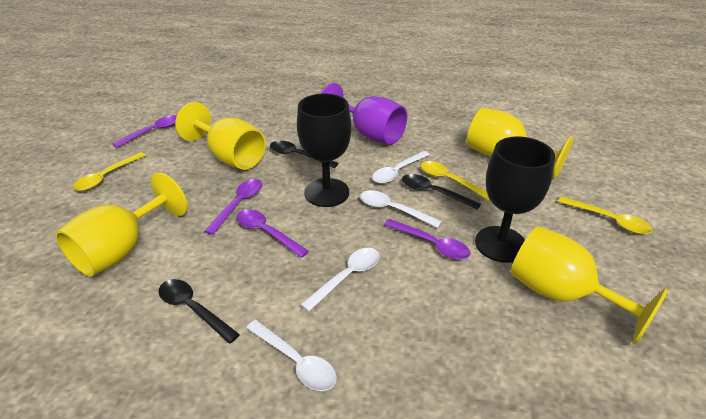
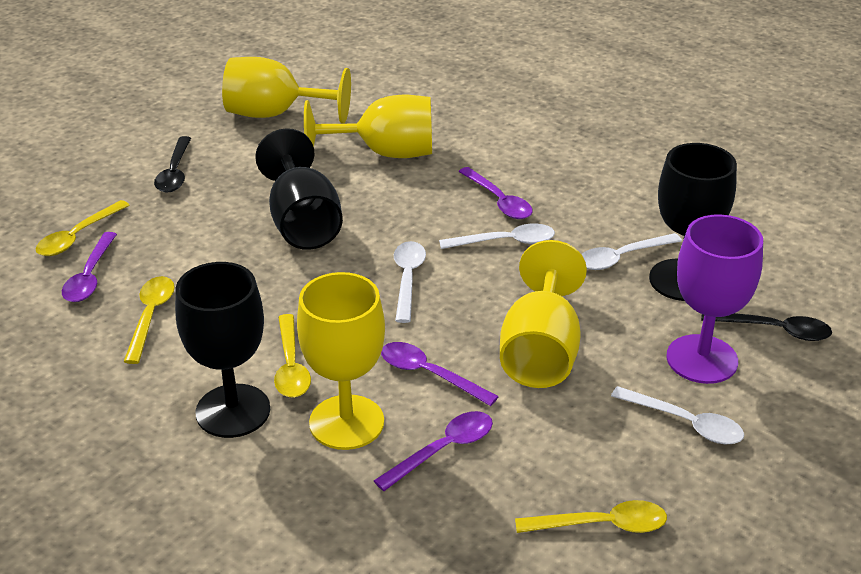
black goblet: [297,94,351,207] [475,136,555,263] = 2 -> [175,262,270,438] [255,128,343,250] [649,143,737,301] = 3
black spoon: [159,279,240,344] [270,141,338,168] [402,174,481,210] = 3 -> [154,136,191,193] [701,313,832,341] = 2
yellow spoon: [73,152,146,191] [421,161,490,201] [558,196,653,234] = 3 -> [36,200,130,256] [123,276,175,364] [274,314,311,397] [515,500,667,533] = 4

